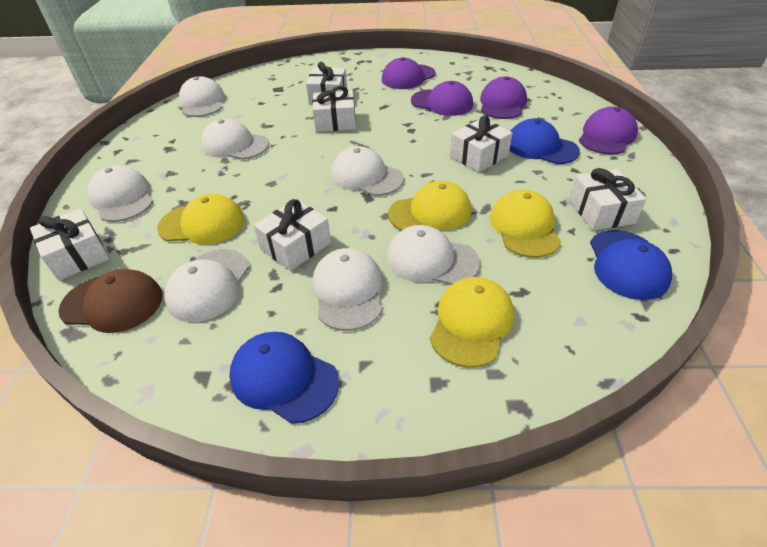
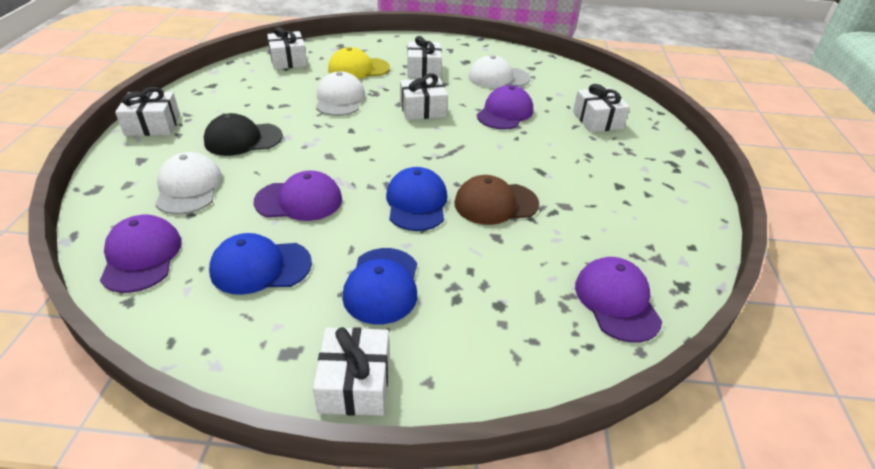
black cap: none = 0 -> [204,113,283,156] = 1
white cap: [88,165,153,222] [164,249,249,322] [179,76,225,117] [201,118,269,160] [312,248,383,331] [331,146,404,196] [387,225,480,285] = 7 -> [155,152,223,215] [316,71,365,116] [469,55,530,88] = 3
yellow cap: [157,194,245,245] [388,181,471,231] [430,277,514,368] [490,190,561,258] = 4 -> [328,47,390,79] = 1

